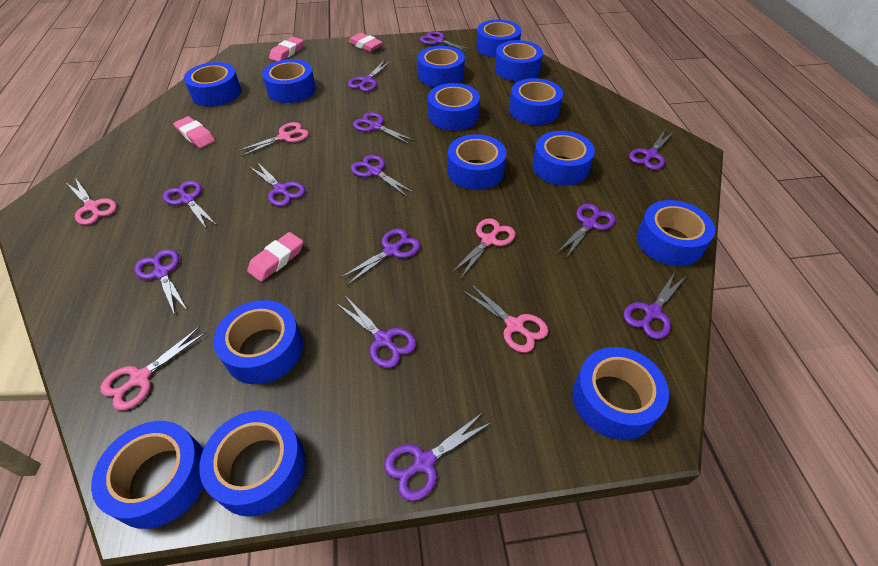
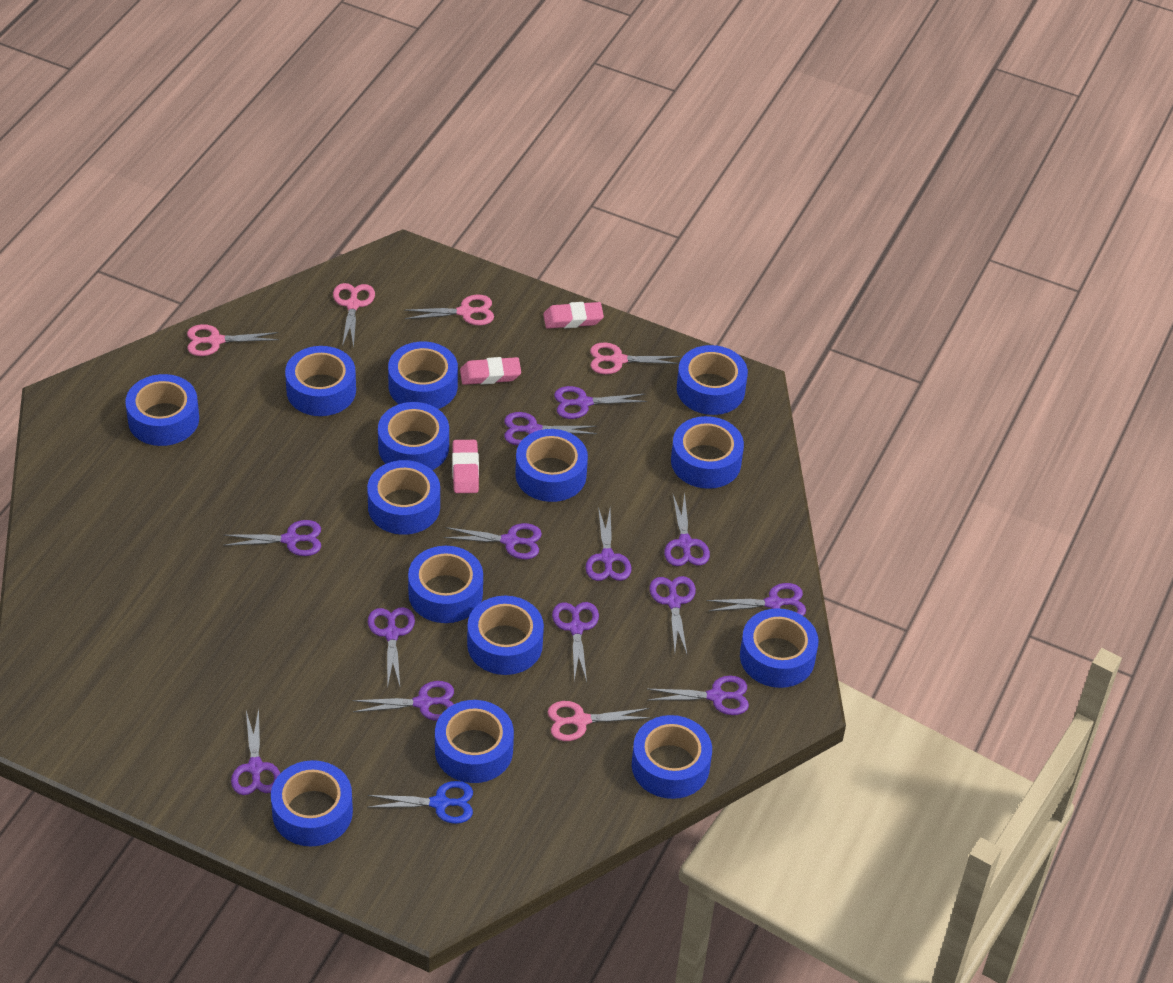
blue scissors: none = 0 -> [367,781,473,824] = 1
pink eraser: [173,116,215,148] [247,232,303,282] [269,37,303,61] [348,33,383,52] = 4 -> [452,440,479,493] [460,357,521,385] [543,302,604,329] = 3

